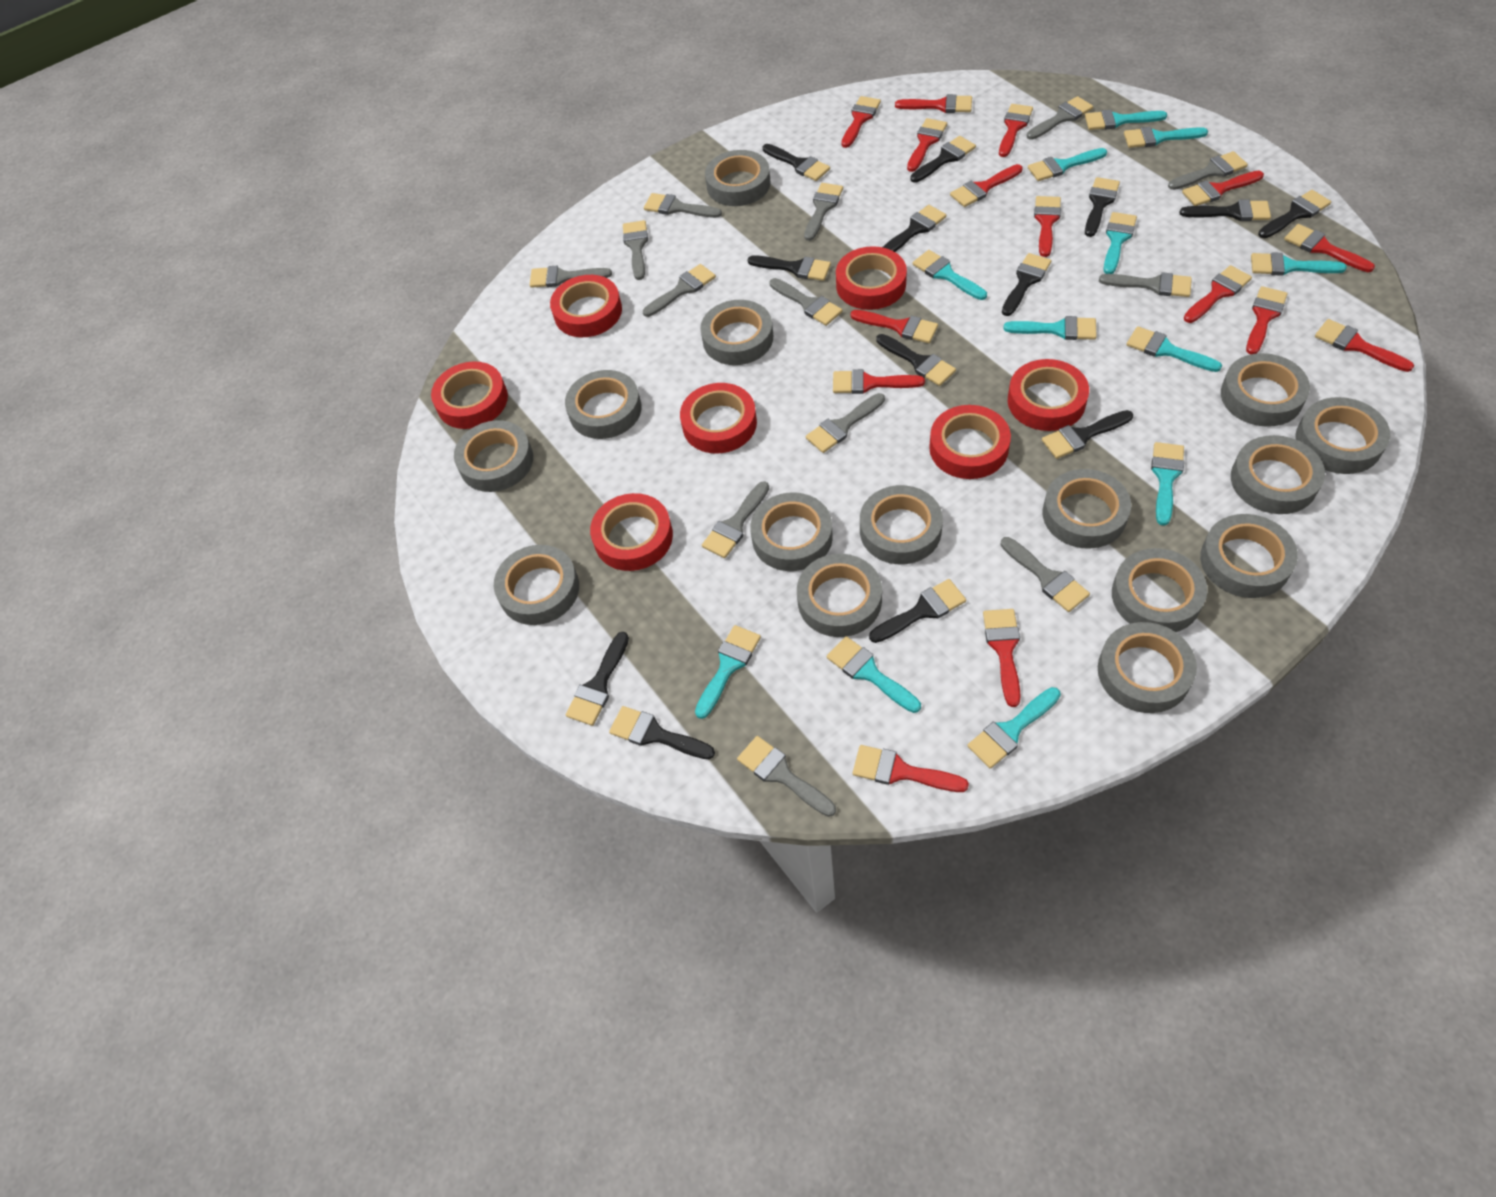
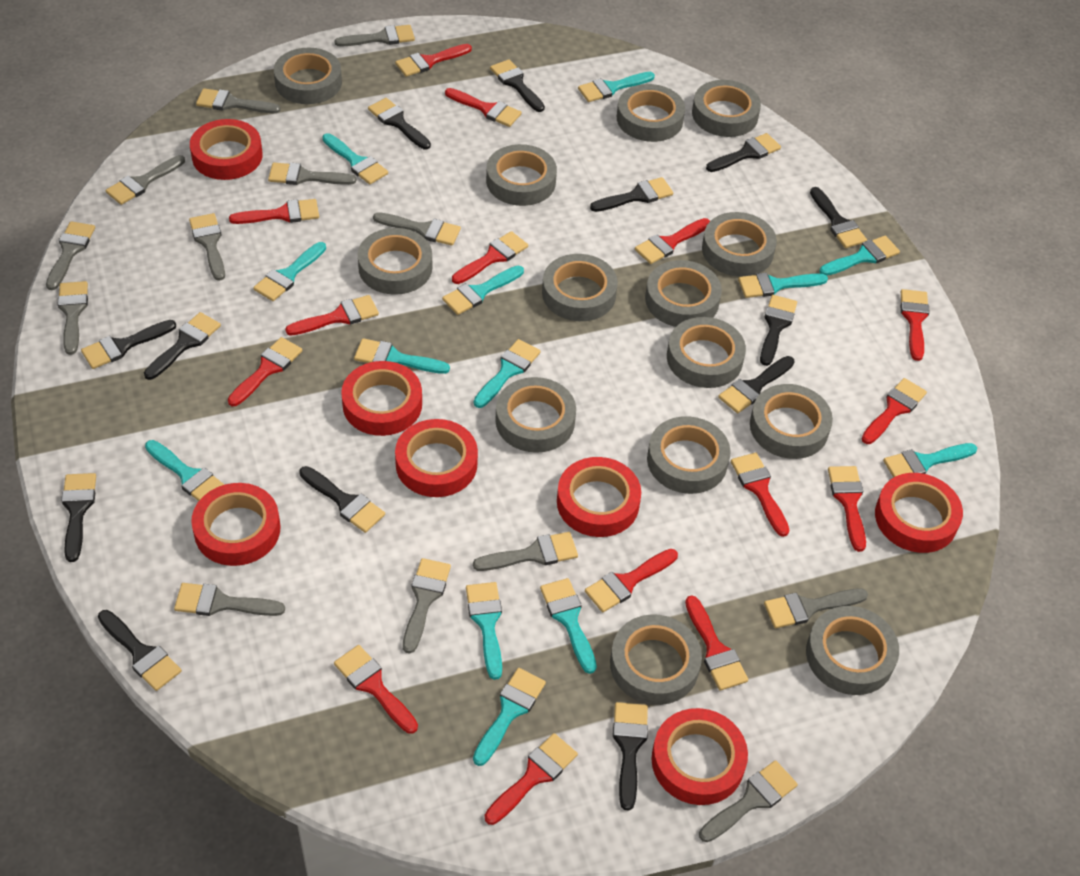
grey tape: [454,420,533,492] [494,545,579,625] [565,370,642,439] [700,300,773,365] [705,150,770,206] [750,492,833,571] [797,554,882,637] [860,485,943,564] [1043,469,1131,549] [1098,622,1197,713] [1112,548,1207,632] [1200,514,1298,598] [1221,353,1310,427] [1231,435,1325,514] [1295,397,1390,474] = 15 -> [274,48,342,104] [358,228,432,295] [486,144,557,206] [495,377,576,453] [542,254,618,321] [610,614,702,705] [617,84,685,142] [645,260,722,327] [647,416,731,494] [667,317,746,388] [692,80,761,137] [702,212,777,277] [750,384,833,459] [806,606,899,695] = 14
turquoise brush: [695,625,761,719] [827,636,921,713] [913,250,987,300] [967,687,1061,768] [1004,316,1097,340] [1028,148,1107,181] [1085,110,1167,130] [1103,212,1137,274] [1124,127,1208,148] [1126,326,1222,372] [1151,442,1184,526] [1251,252,1347,276] = 12 -> [145,440,225,501] [253,242,326,301] [322,133,388,184] [354,338,450,374] [442,266,524,315] [466,582,502,680] [473,668,546,766] [474,339,541,408] [540,578,597,674] [578,72,655,102] [738,273,828,298] [819,236,900,276] [883,443,977,478] = 13

